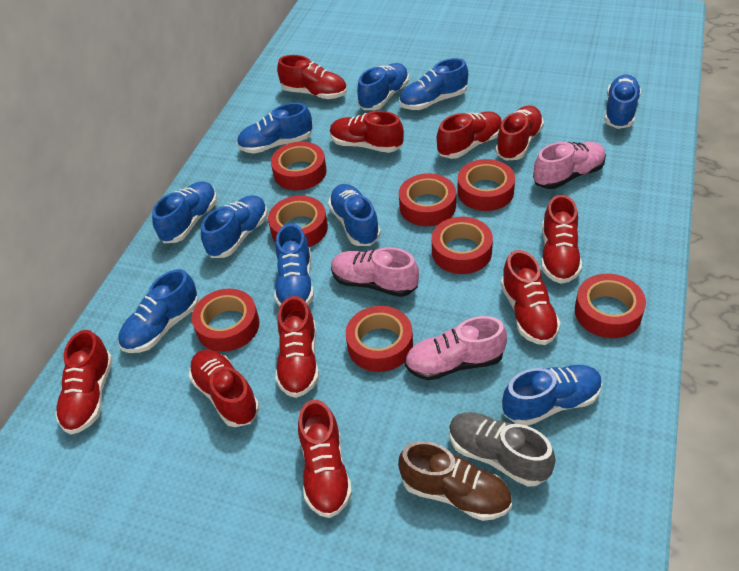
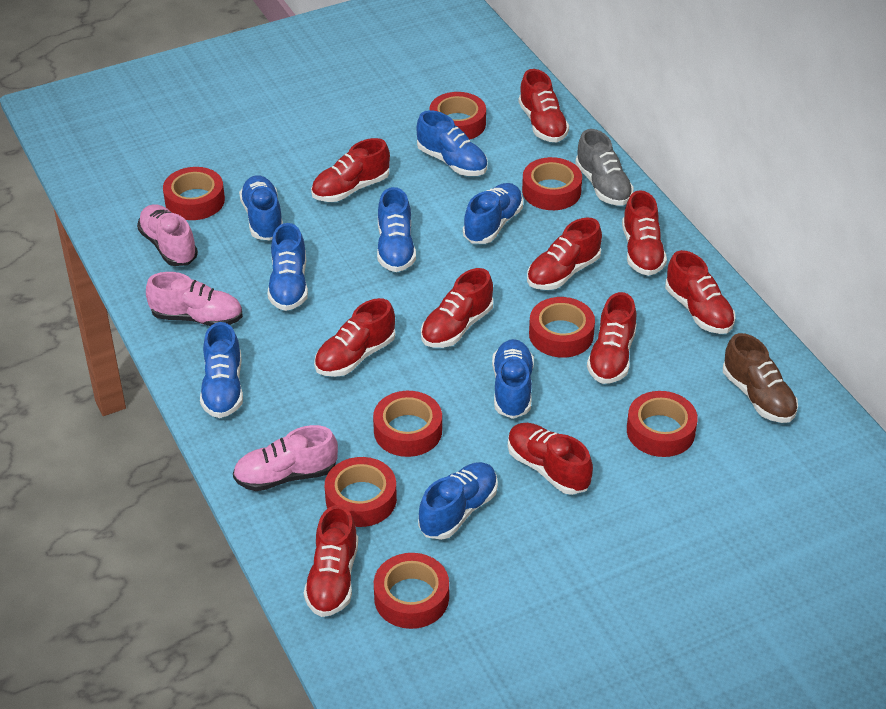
blue shoe: [118,269,199,353] [152,181,217,243] [201,195,268,258] [237,102,312,154] [274,223,314,307] [328,184,381,246] [357,63,409,110] [399,58,468,110] [502,365,602,426] [604,75,641,129] = 10 -> [200,322,243,418] [239,175,283,241] [268,223,308,311] [377,187,416,272] [417,110,488,176] [418,462,498,540] [463,183,523,244] [492,339,534,419] = 8

